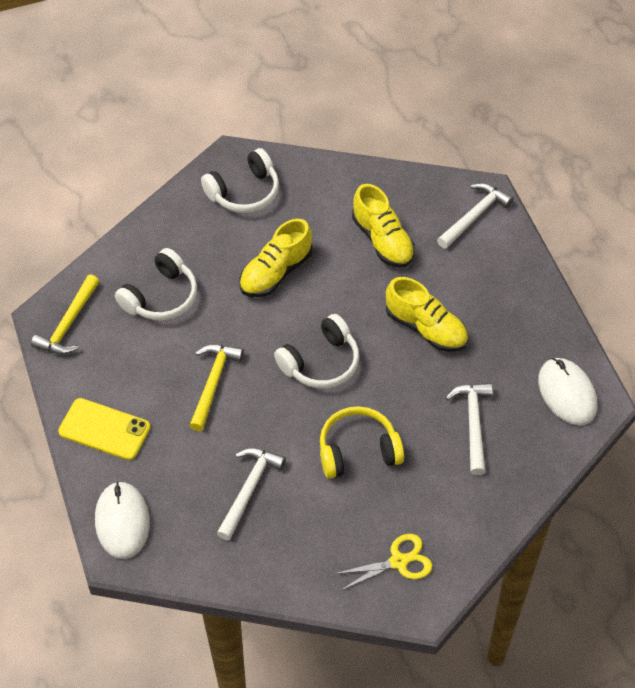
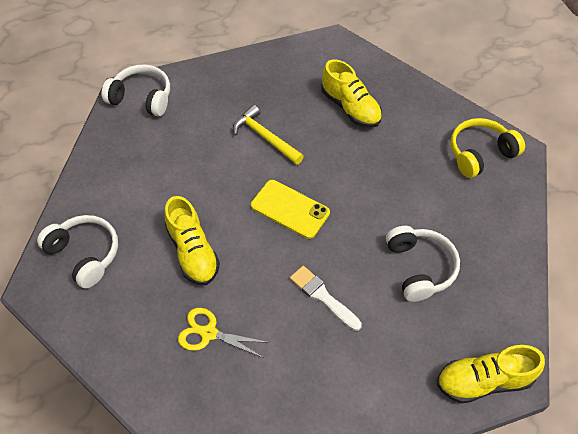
white brush: none = 0 -> [290,266,362,331] = 1
white hammer: [217,448,286,540] [437,183,514,249] [446,383,493,475] = 3 -> none = 0
white mouse: [95,481,150,559] [538,358,597,426] = 2 -> none = 0
yellow hammer: [31,274,99,355] [189,345,244,431] = 2 -> [233,105,304,165] = 1

